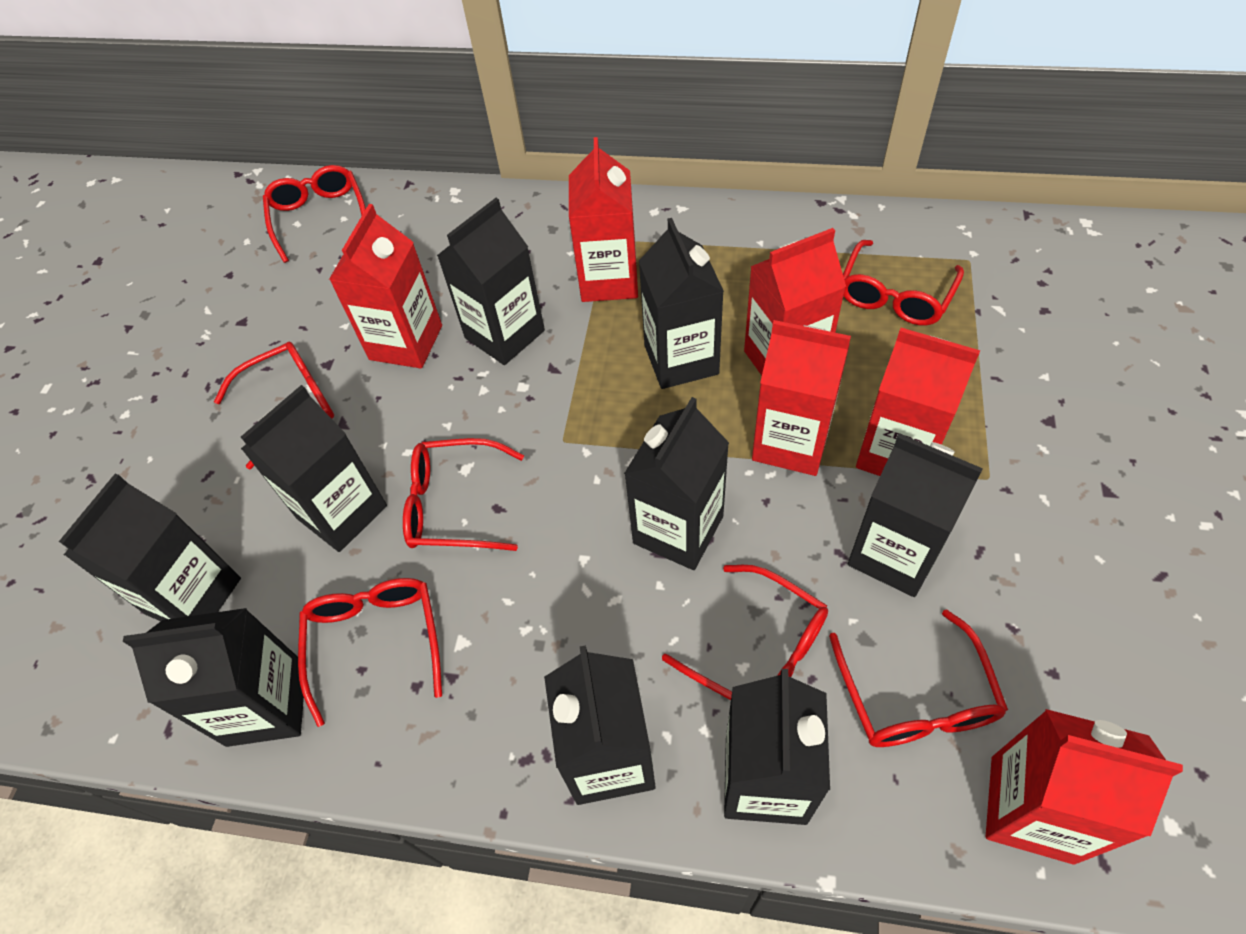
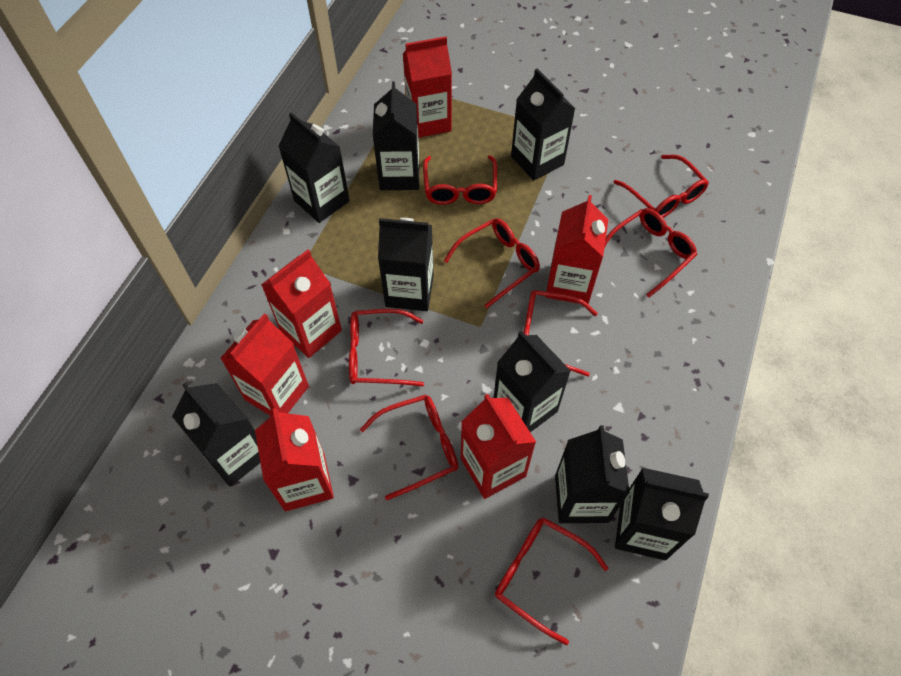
black carton: [59,474,241,621] [123,608,304,747] [241,385,387,552] [437,198,545,365] [544,645,656,805] [624,397,729,570] [639,218,724,389] [724,669,830,825] [848,433,983,597] = 9 -> [172,383,260,487] [279,112,350,223] [373,81,419,190] [378,218,434,311] [494,331,571,432] [511,69,576,181] [555,425,630,523] [615,468,709,560] = 8
red glasses: [214,342,334,470] [263,165,366,263] [298,578,442,727] [403,438,524,551] [662,565,828,700] [829,609,1008,747] [843,240,964,325] = 7 -> [349,309,424,386] [360,394,458,500] [423,155,497,205] [444,218,540,308] [495,517,609,645] [523,290,598,377] [605,208,697,298] [613,155,709,218] = 8

